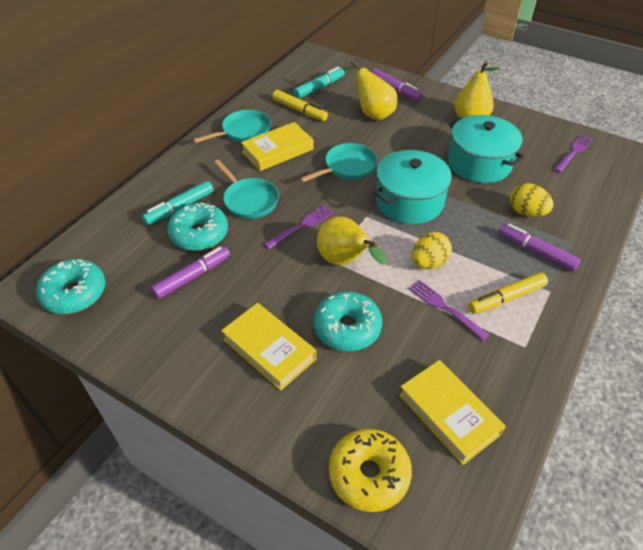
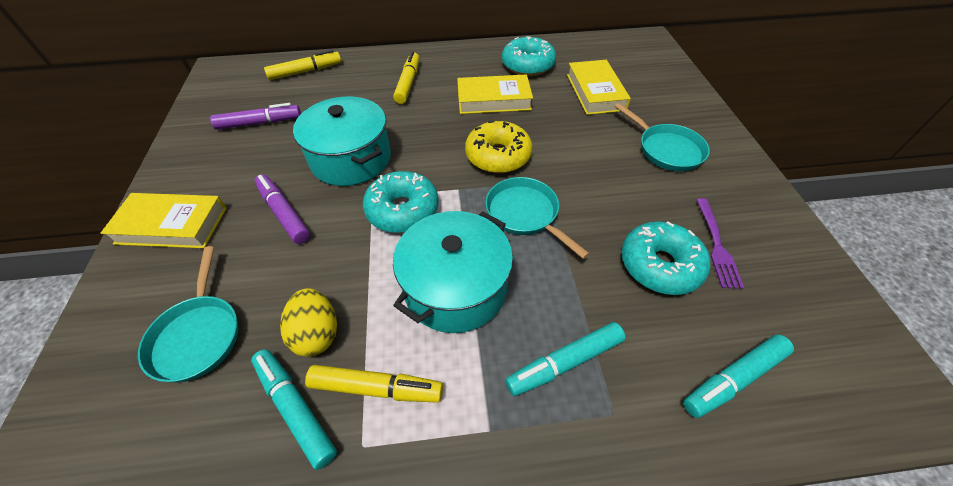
purple fork: [264,205,334,249] [408,280,490,341] [554,134,593,173] = 3 -> [696,198,744,289] = 1
purple marker: [151,246,230,299] [371,68,423,101] [498,223,581,271] = 3 -> [210,103,301,130] [254,174,310,244] = 2
turquoise marker: [142,181,214,225] [293,67,345,99] = 2 -> [251,349,337,470] [505,322,626,396] [683,335,794,418] = 3
yellow egg: [412,232,452,269] [510,183,554,217] = 2 -> [280,288,337,357] = 1
yellow marker: [272,90,328,121] [468,272,548,314] = 2 -> [264,50,341,80] [305,365,443,403] [393,51,419,104] = 3
yellow pear: [317,217,387,265] [342,60,397,120] [454,61,500,118] = 3 -> none = 0

